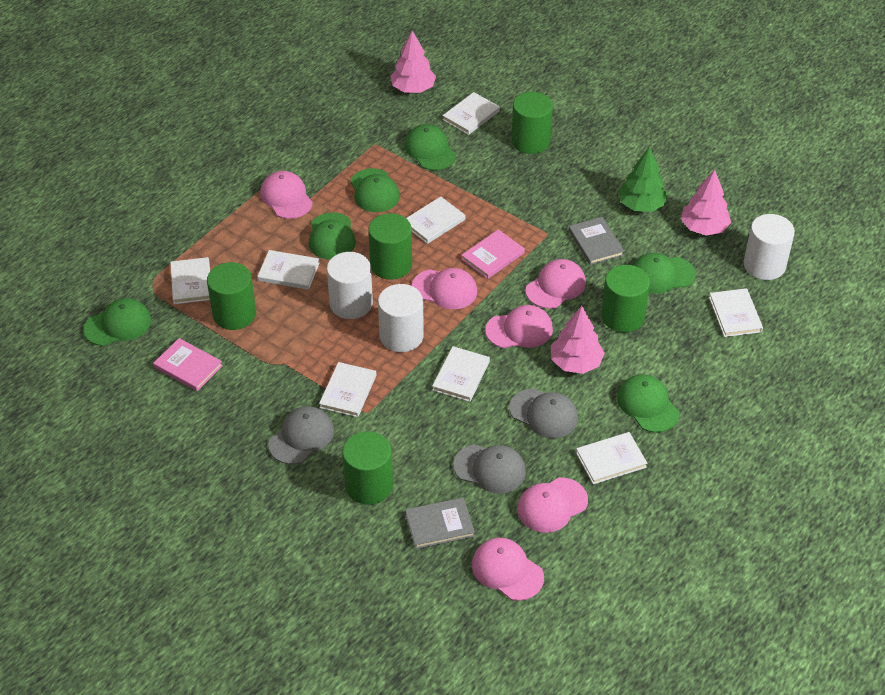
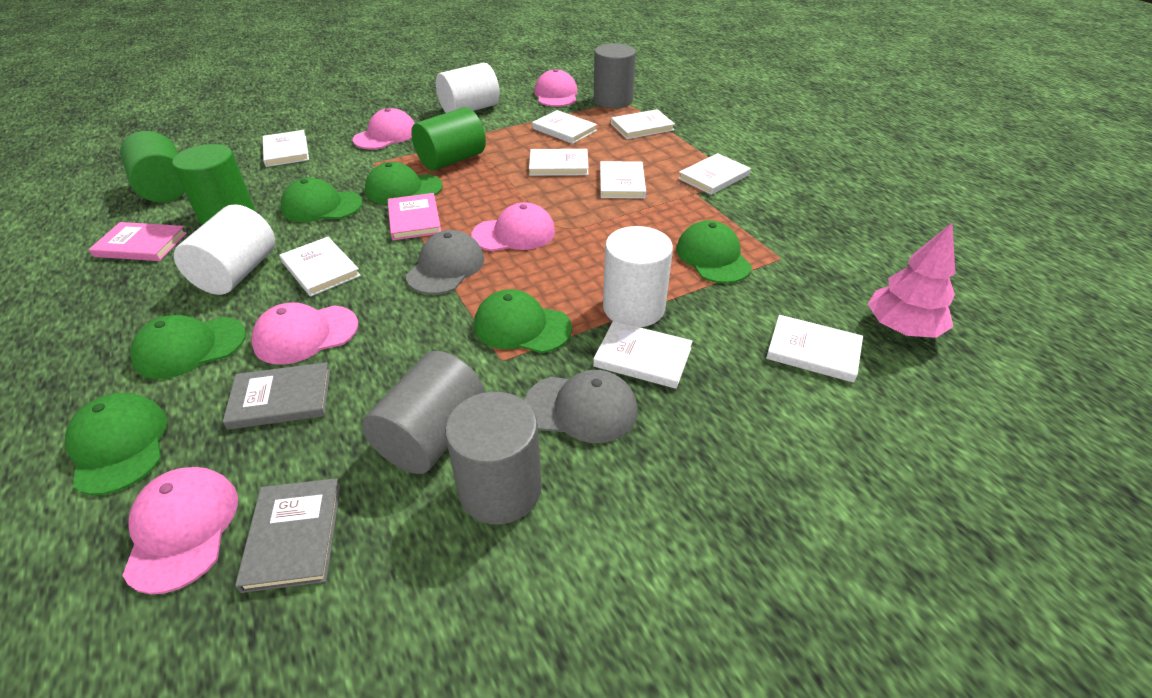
green cylinder: [207,262,256,330] [342,431,393,504] [368,213,412,280] [511,92,553,154] [601,265,650,333] = 5 -> [120,131,185,202] [172,144,255,225] [411,107,486,171] = 3
green tree: [618,147,668,212] = 1 -> none = 0
grey cap: [268,406,334,464] [453,444,526,493] [509,388,578,438] = 3 -> [406,230,484,294] [524,370,637,443] = 2
grey cylinder: none = 0 -> [362,351,485,474] [445,392,541,524] [594,43,636,108] = 3
pink cap: [260,171,313,219] [412,268,477,310] [472,538,544,601] [485,305,553,348] [517,477,588,533] [526,259,586,309] = 6 -> [122,467,238,594] [251,302,358,365] [353,108,415,149] [472,202,555,251] [534,69,578,107] = 5
pink tree: [390,31,436,93] [551,306,605,374] [681,170,731,236] = 3 -> [868,223,956,338] = 1
white book: [170,257,210,304] [257,250,319,290] [319,362,376,417] [406,197,465,244] [432,346,490,402] [443,92,500,135] [576,432,647,484] [709,288,763,337] = 8 -> [263,130,309,167] [279,237,361,297] [529,149,589,176] [532,110,597,144] [593,321,693,389] [600,161,646,199] [611,109,675,139] [678,153,751,195] [766,315,863,383] = 9

